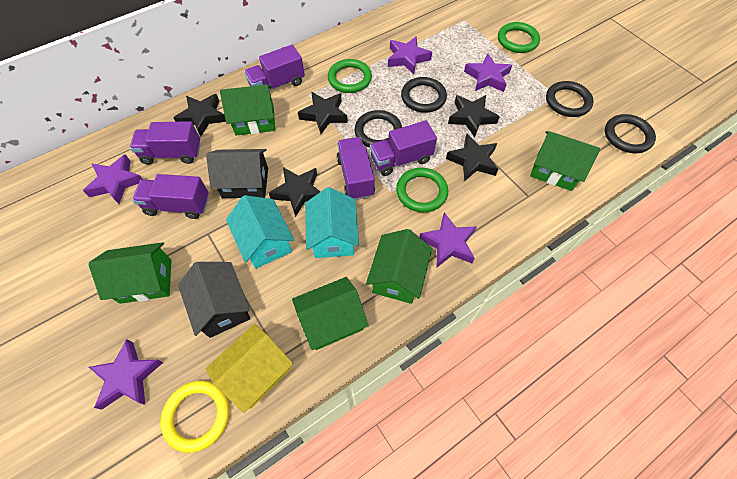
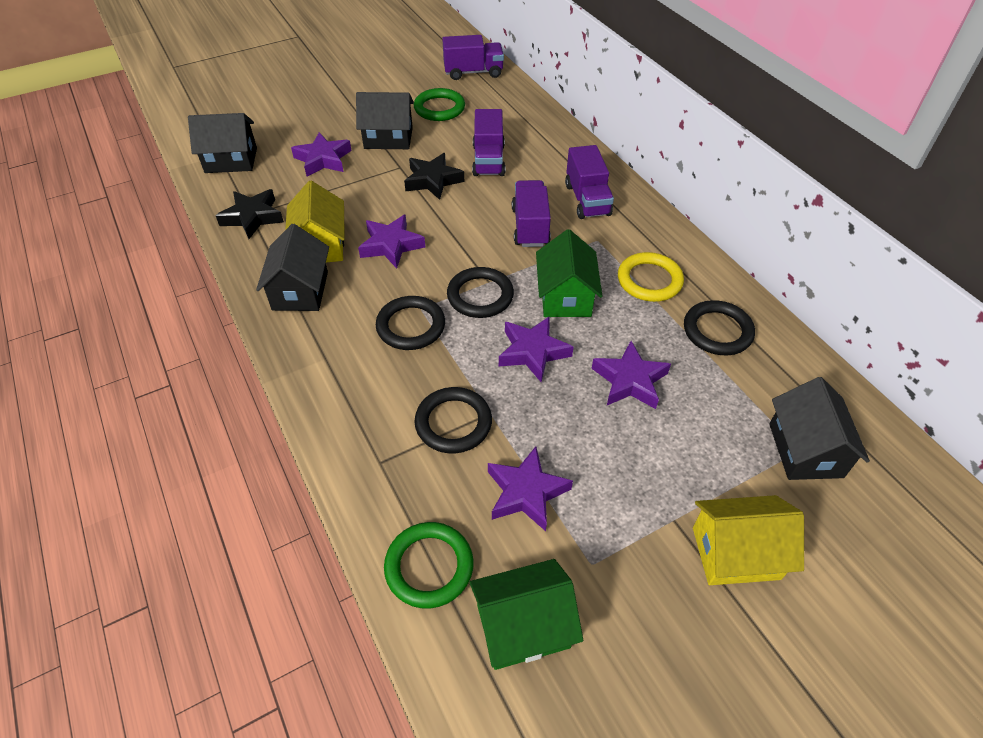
black house: [178,262,250,338] [206,149,268,198] = 2 -> [188,113,257,173] [256,224,329,311] [356,92,414,149] [769,377,870,480] = 4
black star: [174,94,226,137] [269,167,320,217] [298,92,348,134] [446,134,498,182] [448,95,500,137] = 5 -> [216,189,284,239] [404,153,464,200] = 2
green house: [89,242,171,304] [220,85,275,135] [292,277,369,350] [366,229,432,304] [530,131,600,191] = 5 -> [469,559,583,670] [536,229,602,317] = 2
green ring: [328,59,372,93] [396,168,448,212] [498,22,540,53] = 3 -> [384,522,474,608] [414,88,465,121] = 2
purple truck: [130,121,201,165] [132,174,209,219] [244,45,305,90] [336,137,375,200] [370,120,437,176] = 5 -> [442,35,504,80] [472,109,506,176] [512,180,551,247] [565,145,614,219] = 4
turquoise house: [226,195,294,269] [305,187,359,258] = 2 -> none = 0
yellow house: [205,324,293,413] = 1 -> [285,181,345,262] [693,495,804,585] = 2

